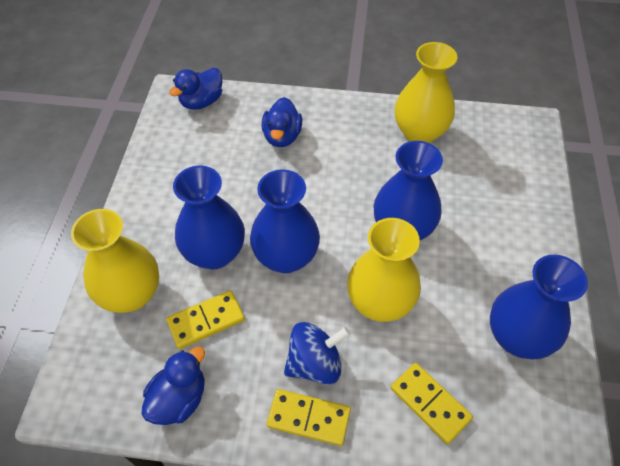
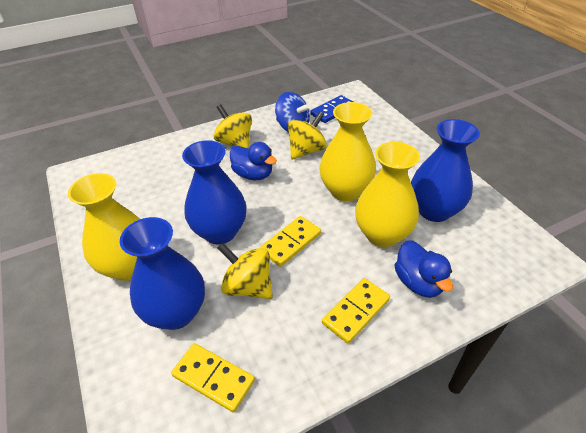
blue domino: none = 0 -> [310,95,353,123] = 1
blue duck: [142,346,205,425] [169,68,222,110] [262,97,302,147] = 3 -> [230,142,277,180] [395,240,453,298] = 2
blue vase: [173,165,245,269] [250,169,320,273] [373,141,443,240] [490,255,588,359] = 4 -> [120,217,205,330] [182,140,246,244] [411,119,480,222] = 3
yellow spinning top: none = 0 -> [213,104,252,149] [217,243,273,299] [288,111,327,159] = 3

